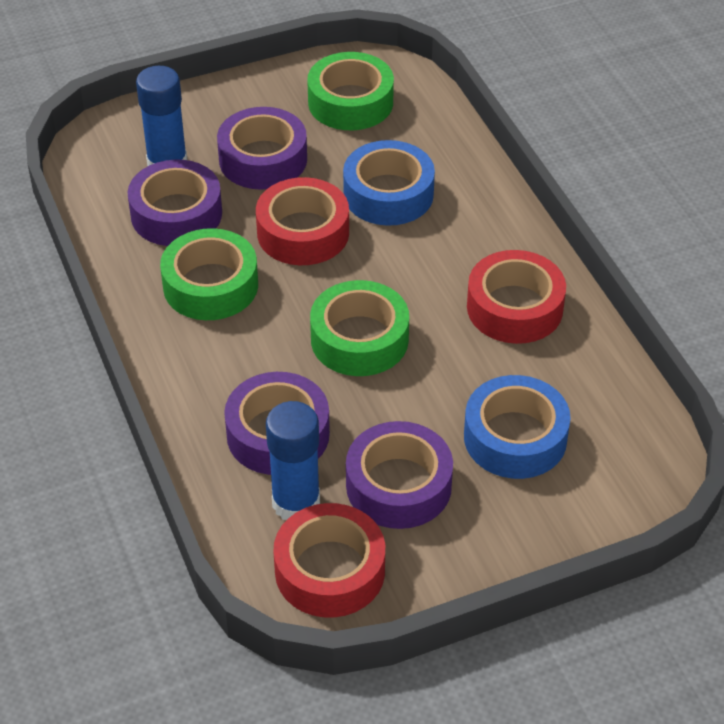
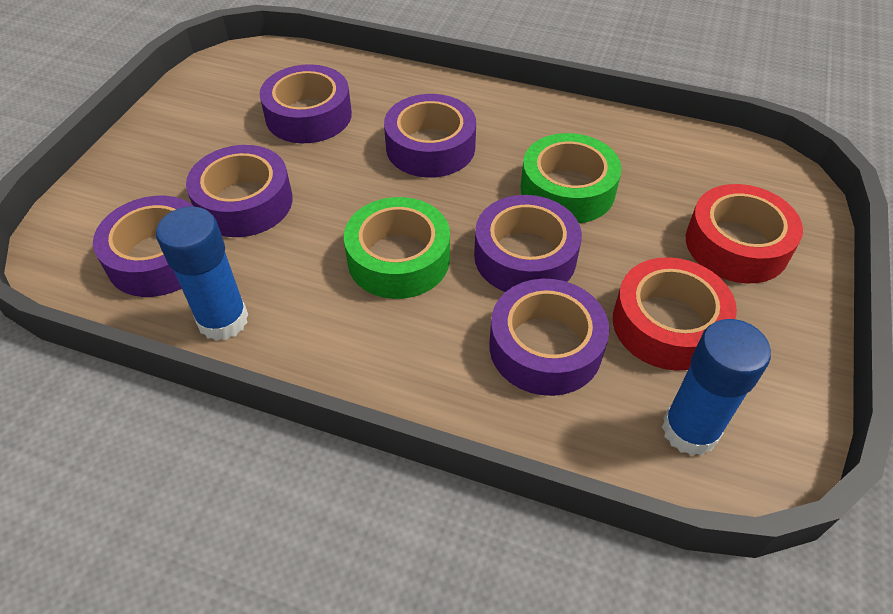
blue tape: [343,140,435,226] [464,375,571,479] = 2 -> none = 0
green tape: [160,228,258,320] [307,52,394,130] [310,280,409,376] = 3 -> [344,197,450,299] [521,133,622,223] = 2
purple tape: [128,159,222,246] [217,107,307,190] [224,372,330,475] [346,421,453,529] = 4 -> [93,196,194,297] [186,145,293,237] [260,64,352,143] [384,94,476,178] [474,195,582,292] [489,279,609,396] = 6
red tape: [256,177,349,265] [273,503,385,618] [467,250,566,344] = 3 -> [613,257,737,371] [686,184,803,283] = 2

